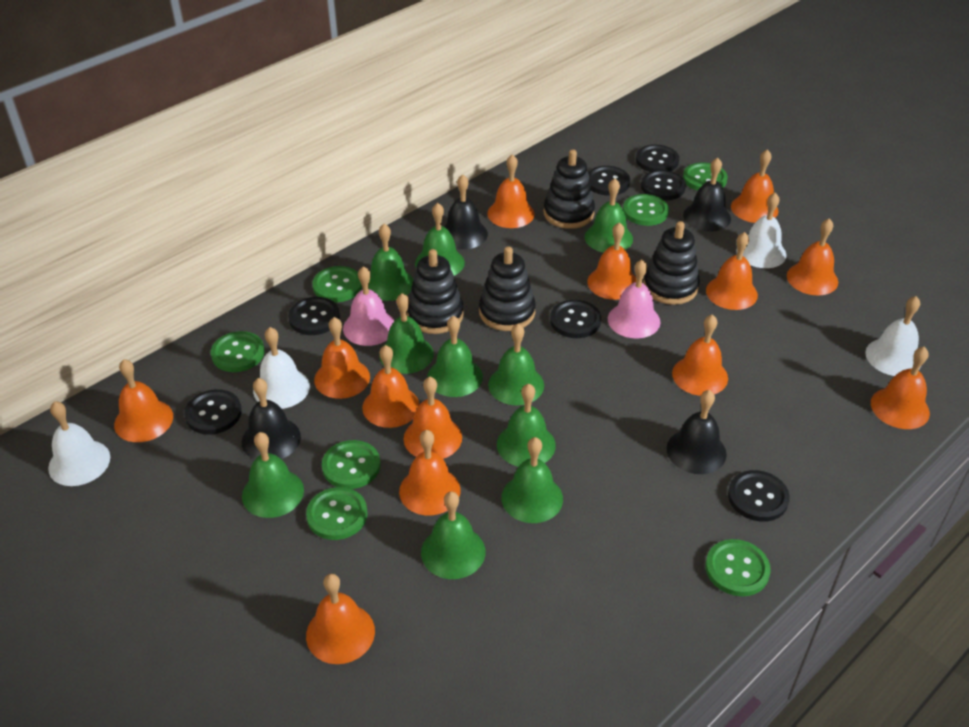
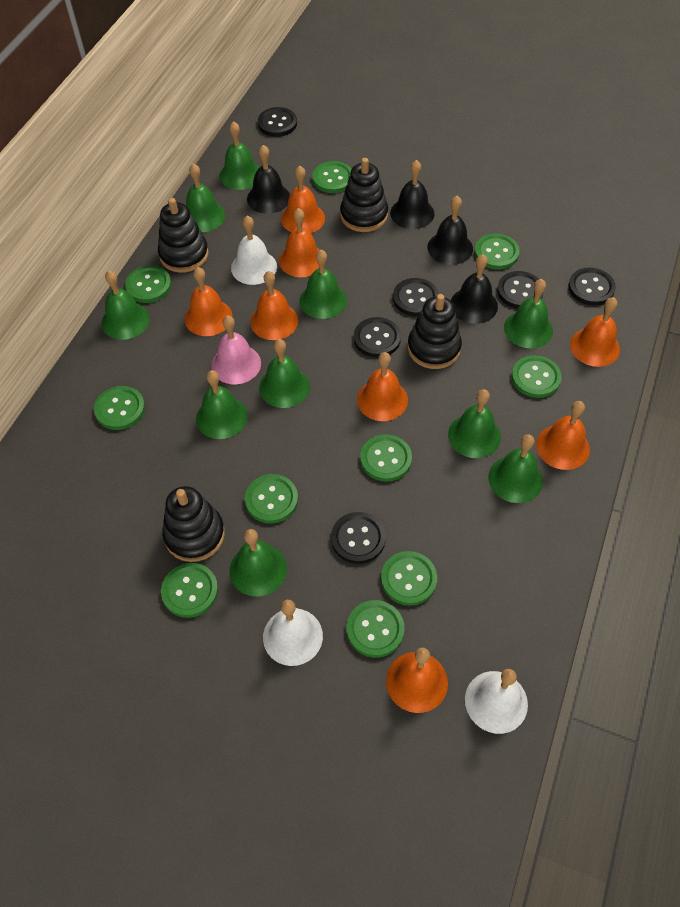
black button: [184,389,242,435] [288,297,340,335] [550,300,601,338] [588,166,630,196] [636,145,679,172] [641,170,686,200] [728,470,790,522] = 7 -> [258,107,297,137] [331,512,386,564] [354,317,401,358] [393,278,439,316] [497,271,544,309] [568,268,616,305] = 6
green button: [211,331,265,372] [306,487,368,540] [313,266,362,302] [322,440,380,489] [623,194,669,226] [683,162,728,191] [705,539,771,596] = 7 -> [94,386,145,430] [125,266,171,303] [161,563,218,618] [245,474,298,524] [312,161,352,193] [347,600,405,658] [360,434,412,482] [381,551,437,606] [474,234,519,270] [511,355,562,398] = 10
orange bell: [114,359,173,442] [306,574,375,664] [314,317,370,399] [362,345,419,428] [399,430,461,515] [404,377,462,459] [487,154,535,228] [587,222,636,300] [672,314,728,396] [706,232,758,310] [731,149,779,223] [787,218,838,296] [871,347,930,429] = 13 -> [185,267,233,336] [250,271,298,340] [279,208,319,277] [281,166,325,233] [357,352,408,421] [386,648,448,713] [536,401,590,470] [570,297,620,367] = 8
pink bell: [343,266,395,346] [608,260,660,338] = 2 -> [211,315,261,384] = 1
white bell: [48,401,110,486] [253,327,310,409] [743,193,786,268] [865,296,921,376] = 4 -> [231,216,277,285] [263,600,323,666] [465,669,528,734] = 3

